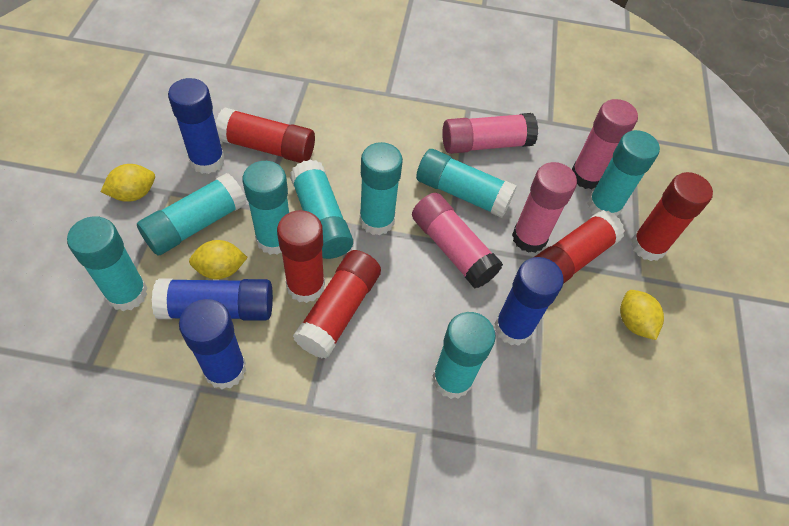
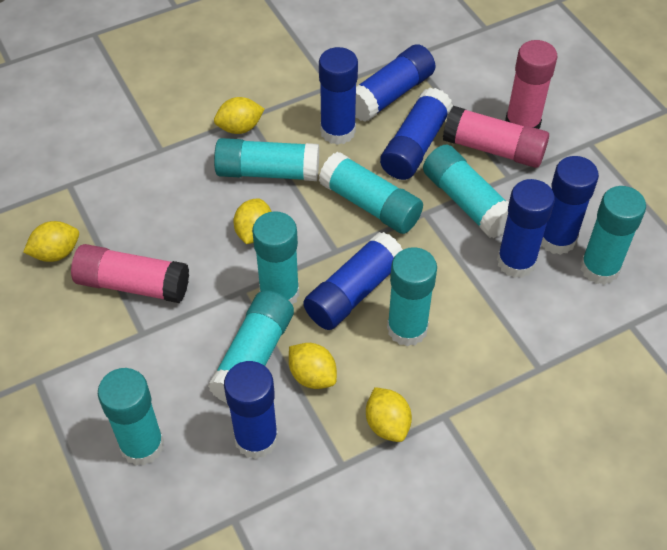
blue glue stick: [151,278,273,321] [168,78,225,174] [179,299,246,389] [495,257,564,346] = 4 -> [224,361,278,459] [303,232,403,330] [319,47,358,145] [355,44,435,122] [380,88,453,180] [497,179,555,278] [541,156,599,255] = 7
pink glue stick: [412,193,503,289] [442,113,538,154] [512,162,577,253] [572,99,638,189] = 4 -> [71,244,189,303] [443,106,549,168] [505,40,558,129] = 3
red glue stick: [216,107,315,163] [277,210,325,303] [293,250,381,359] [533,210,625,284] [631,172,713,261] = 5 -> none = 0
yellow lemon: [101,164,155,202] [189,240,248,279] [620,290,664,340] = 3 -> [23,221,79,262] [214,97,264,134] [234,198,272,244] [289,343,337,389] [366,387,412,442] = 5

